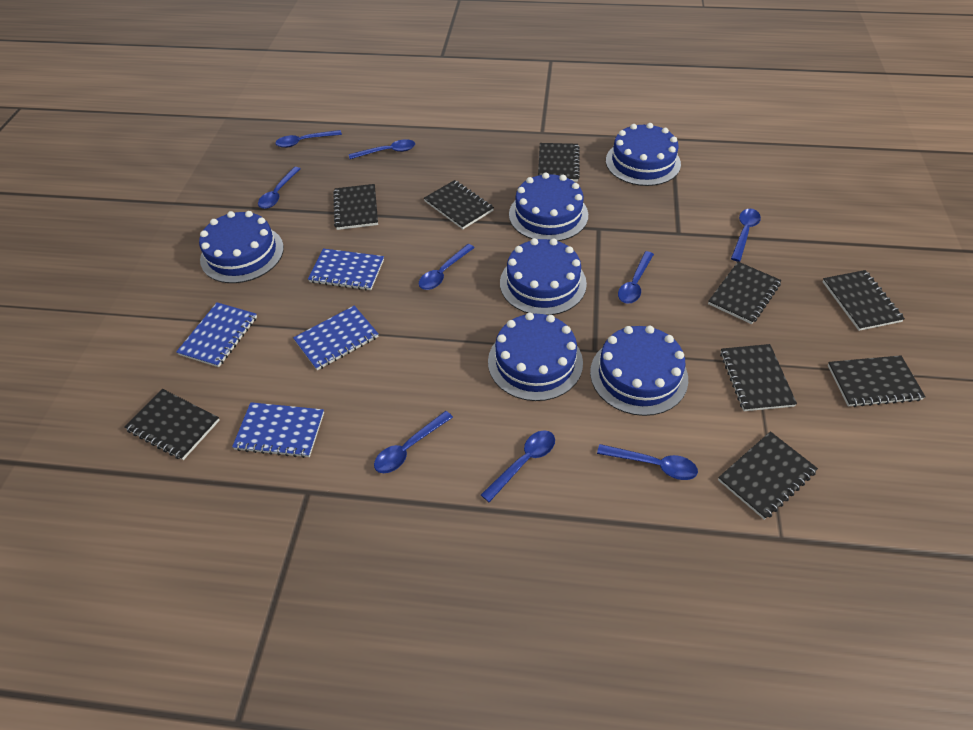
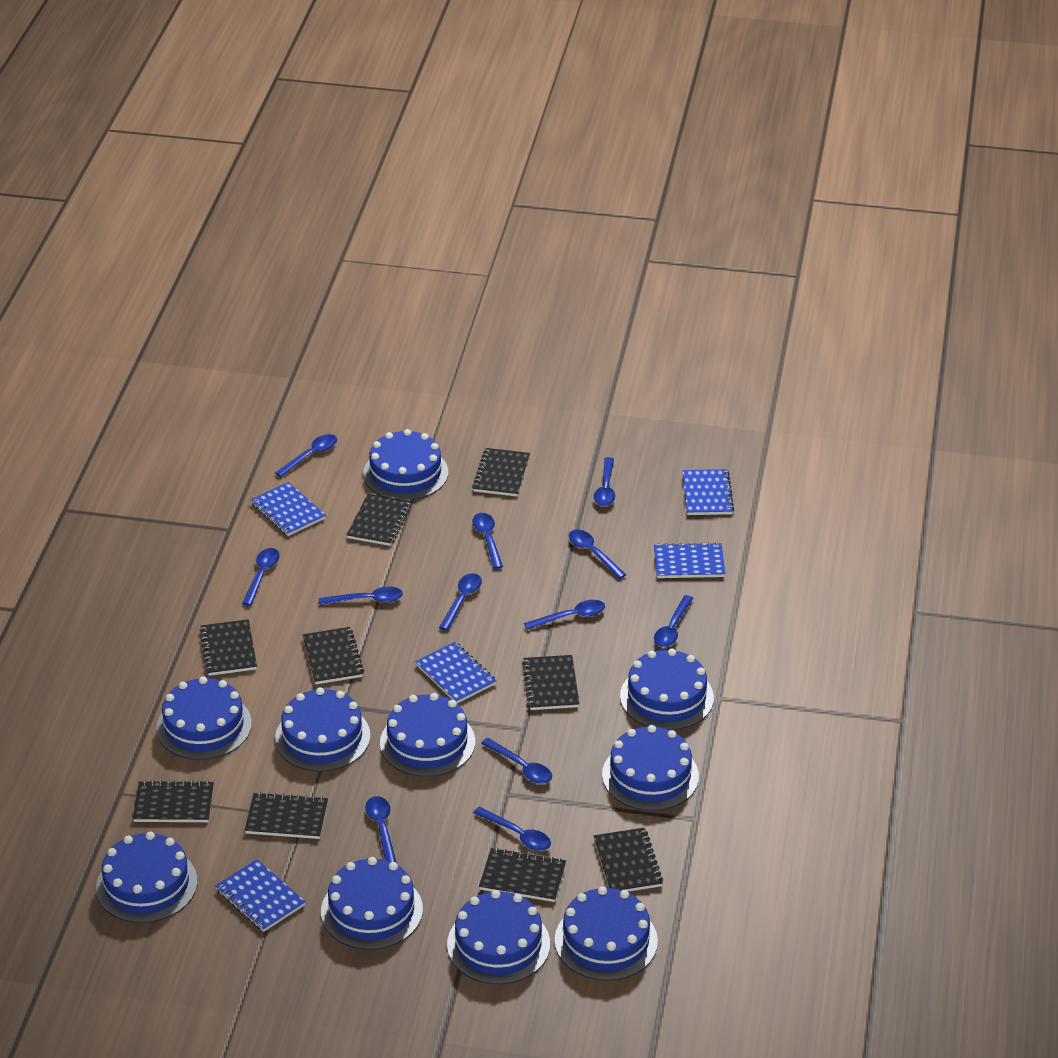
blue cake: [199,211,284,283] [488,313,583,401] [500,238,587,315] [509,172,588,241] [590,326,688,416] [606,123,681,186] = 6 -> [96,832,198,923] [156,676,252,760] [275,688,370,771] [321,857,423,950] [363,429,448,500] [380,693,475,777] [447,890,550,984] [555,886,658,981] [602,725,699,811] [620,648,714,730] = 10
blue notebook: [176,302,257,367] [232,402,324,458] [293,306,379,370] [308,248,384,290] = 4 -> [215,859,306,932] [251,482,326,536] [415,642,497,704] [654,542,725,578] [682,469,734,515] = 5
blue spoon: [258,167,300,209] [275,130,342,148] [349,139,415,159] [374,411,453,473] [419,244,475,290] [481,430,555,502] [597,444,698,480] [618,251,654,304] [731,209,761,262] = 9 -> [242,548,279,606] [275,434,337,477] [319,587,403,605] [365,796,397,863] [439,573,482,631] [472,513,503,569] [473,807,551,851] [481,738,552,784] [524,600,605,630] [569,530,626,579] [594,457,615,506] [654,595,693,647] = 12

